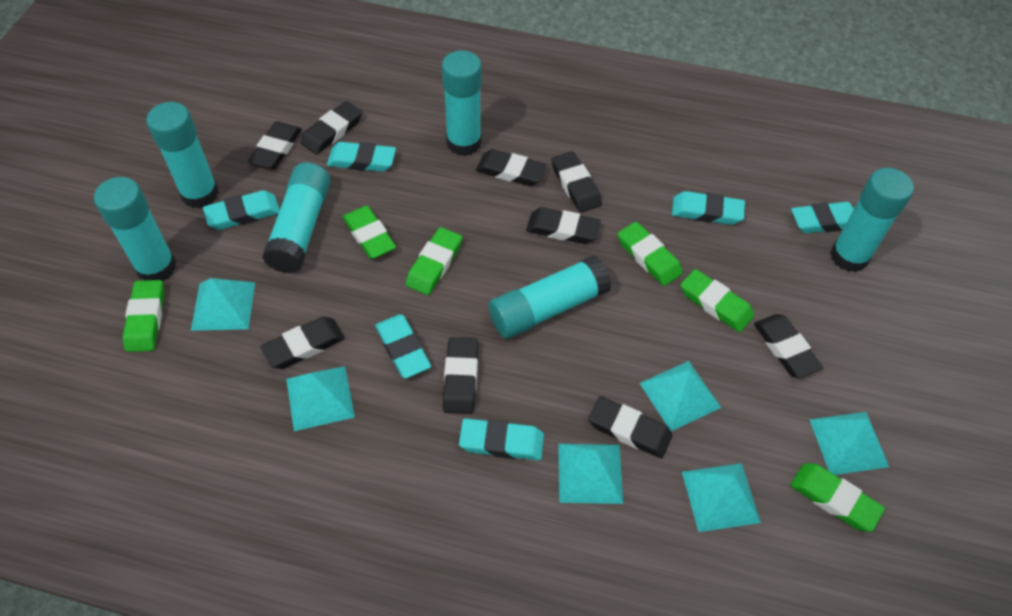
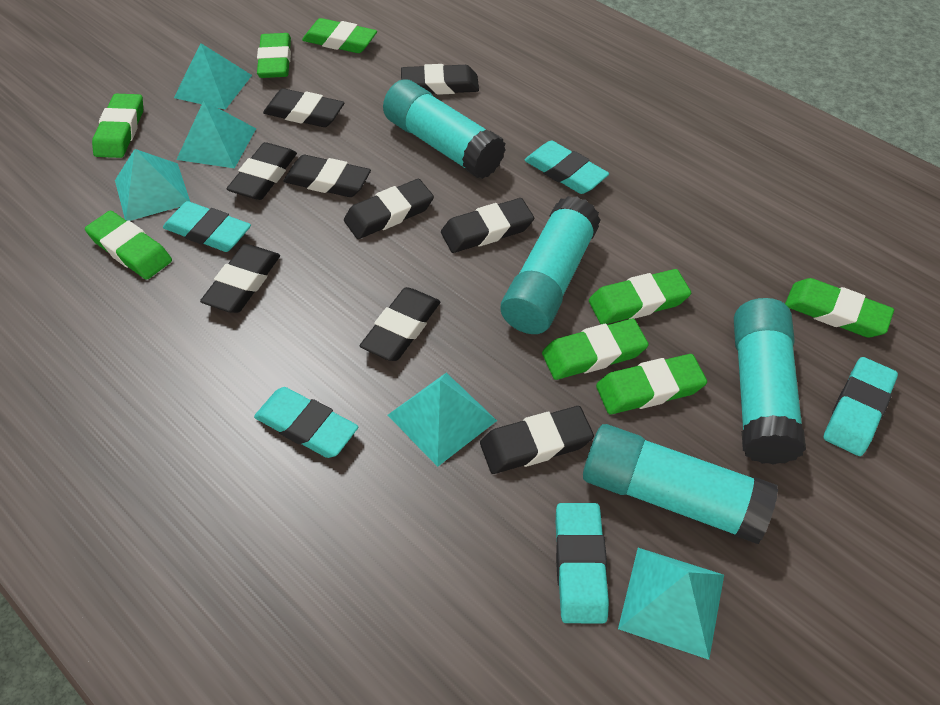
green eraser: [123,280,165,352] [342,205,396,259] [406,227,462,295] [618,222,683,286] [681,269,754,332] [790,463,885,532] = 6 -> [85,211,172,280] [92,94,143,158] [257,33,291,78] [302,18,377,53] [542,319,649,380] [589,269,691,324] [596,354,707,414] [785,278,894,337] = 8
turquoise eraser: [203,190,280,230] [327,142,396,172] [375,314,431,378] [459,418,544,460] [672,191,745,225] [791,202,854,233] = 6 -> [163,201,251,252] [254,387,358,458] [525,141,609,194] [556,503,609,624] [824,357,898,456] = 5
turquoise glue stick: [94,177,176,281] [146,102,219,209] [262,162,331,274] [442,51,482,156] [489,255,611,339] [830,168,914,272] = 6 -> [383,79,506,179] [501,196,600,334] [583,424,778,544] [734,298,806,465] = 4
turquoise pyramid: [191,278,255,331] [286,366,355,431] [558,444,623,504] [640,361,721,431] [682,463,761,532] [809,412,889,475] = 6 -> [115,149,190,221] [174,43,252,110] [176,101,256,168] [388,373,497,467] [618,548,724,660] = 5

